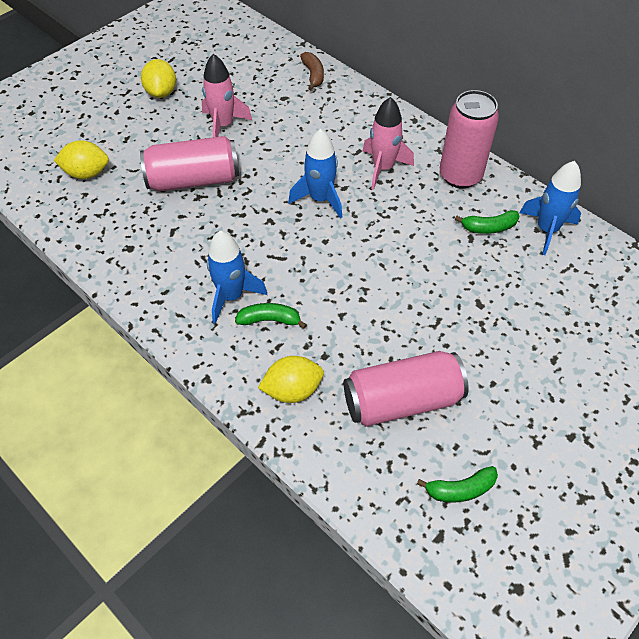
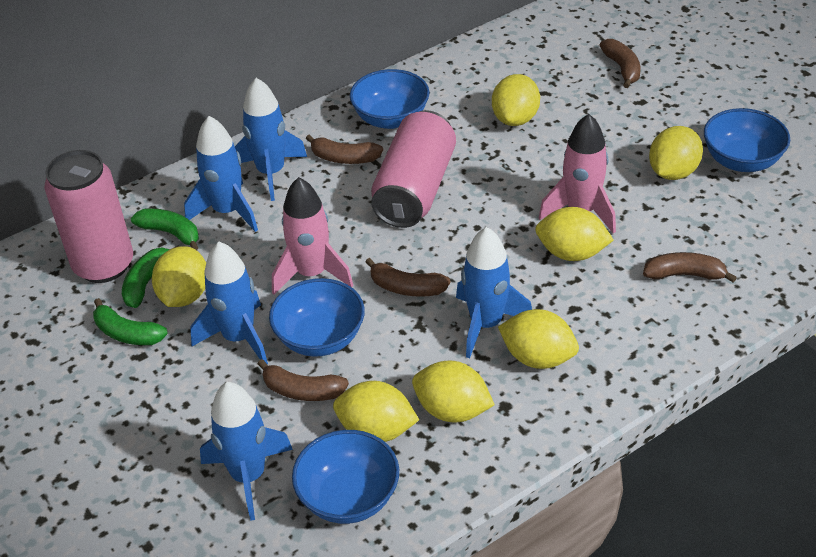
blue bowl: none = 0 -> [269,278,365,357] [292,430,399,524] [350,69,430,129] [704,108,790,172] = 4
blue rocket: [207,231,267,324] [288,129,342,218] [519,161,581,255] = 3 -> [184,116,258,232] [190,242,268,364] [200,382,293,521] [235,78,307,201] [456,227,532,358] = 5
brown banana: [300,52,324,90] = 1 -> [258,359,349,401] [306,134,383,164] [366,258,451,297] [600,39,640,88] [643,252,737,282] = 5
pink can: [140,136,239,191] [344,351,469,426] [440,90,499,188] = 3 -> [44,150,133,283] [371,110,456,228] = 2
yellow lemon: [54,140,109,179] [141,59,176,98] [258,356,324,403] = 3 -> [152,246,206,307] [333,381,419,442] [412,360,494,422] [492,74,540,126] [498,309,579,369] [535,207,614,261] [649,126,703,180] = 7

